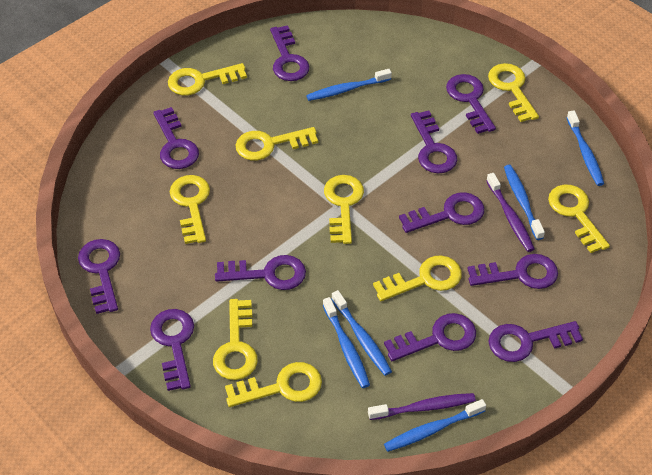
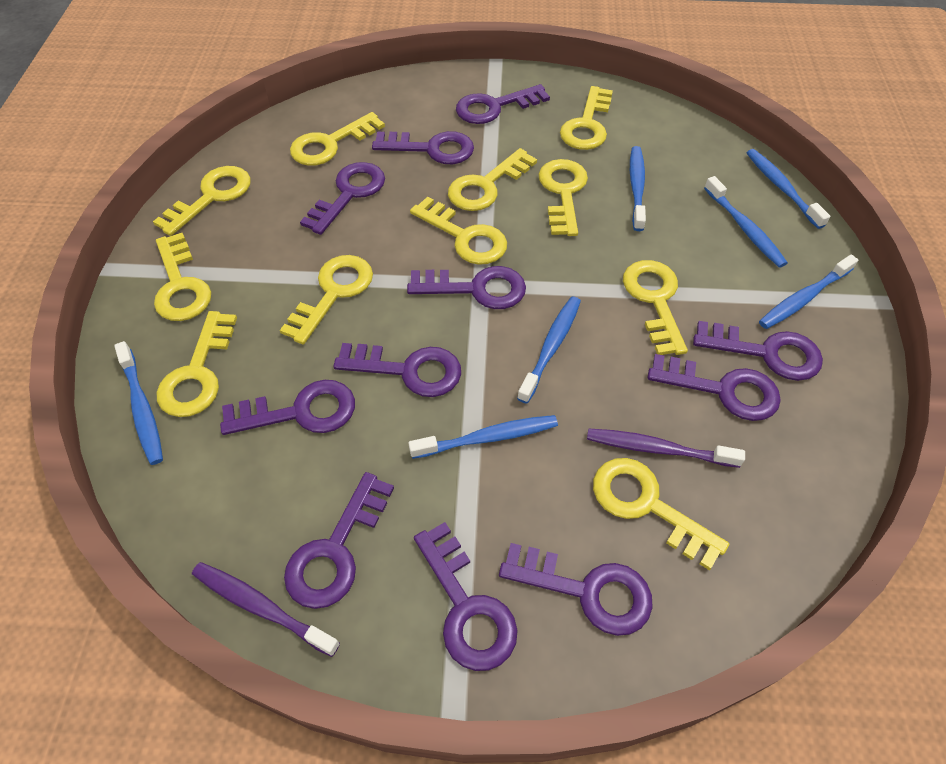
blue toothbrush: [306,69,392,101] [323,297,370,388] [332,290,392,376] [384,399,486,452] [504,165,545,240] [567,111,604,186] = 6 -> [114,341,163,465] [408,415,558,459] [517,296,581,403] [630,146,646,231] [704,176,788,268] [747,149,830,229] [759,255,858,329] = 7
yellow key: [168,63,247,95] [170,175,210,244] [213,299,258,380] [225,362,322,407] [235,127,318,161] [324,175,364,244] [373,255,462,301] [488,63,539,122] [548,184,610,253] = 9 -> [153,166,251,236] [154,233,211,321] [157,311,237,417] [280,255,373,345] [290,112,385,166] [410,197,507,265] [448,148,537,211] [538,159,588,236] [560,86,613,150] [593,458,729,570] [623,260,688,355] = 11

